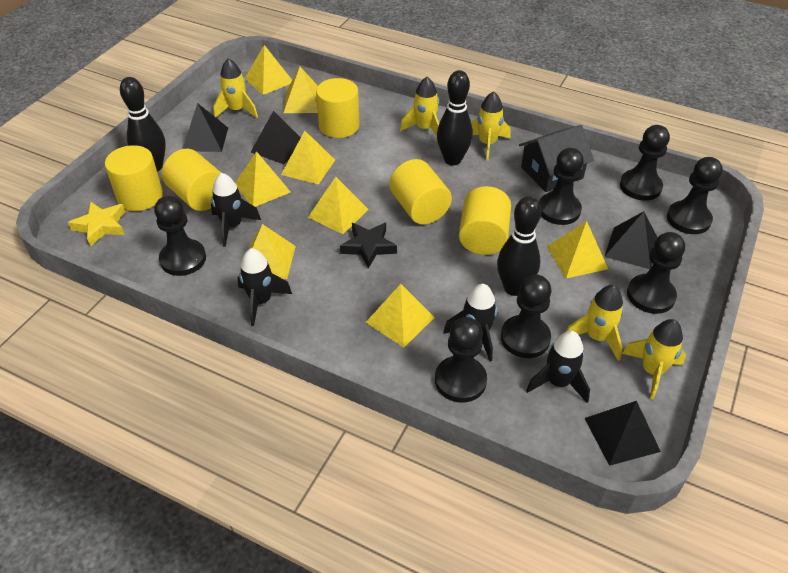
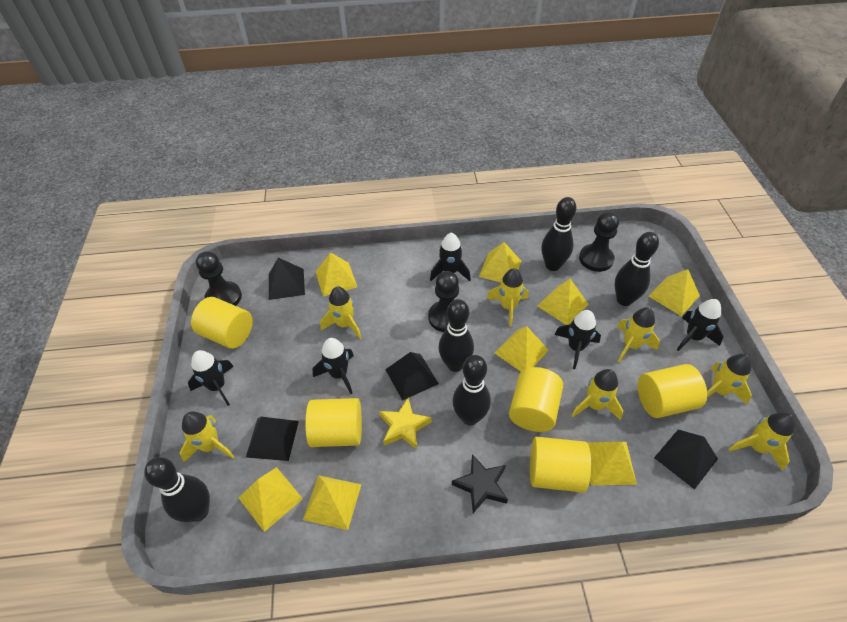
black bowling pin: [120,77,166,172] [437,70,473,165] [497,196,541,296] = 3 -> [144,457,210,522] [439,299,474,372] [453,355,491,425] [542,197,576,271] [615,232,659,306] = 5
black house: [519,125,594,192] = 1 -> none = 0
black pawn: [154,196,206,276] [435,317,487,403] [501,275,551,358] [539,148,584,225] [620,125,670,201] [627,232,685,314] [667,157,723,234] = 7 -> [196,251,242,306] [428,271,459,332] [579,212,619,272] = 3
black rocket: [211,173,261,247] [238,248,292,326] [443,284,497,361] [526,331,590,403] = 4 -> [188,350,234,406] [313,338,354,394] [430,233,471,281] [554,310,601,369] [677,299,723,351] = 5
yellow rocket: [213,58,258,118] [400,77,439,137] [471,91,511,161] [567,285,624,361] [622,319,686,400] = 5 -> [180,412,234,462] [320,287,362,339] [486,268,529,327] [571,369,623,421] [617,307,660,362] [707,354,752,404] [728,412,795,471] = 7

